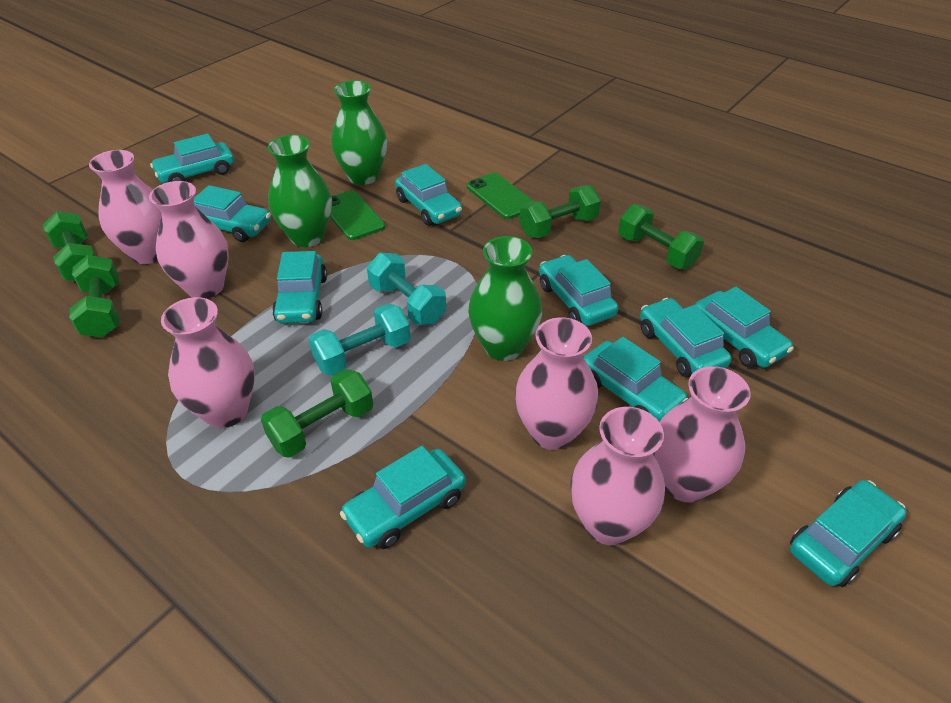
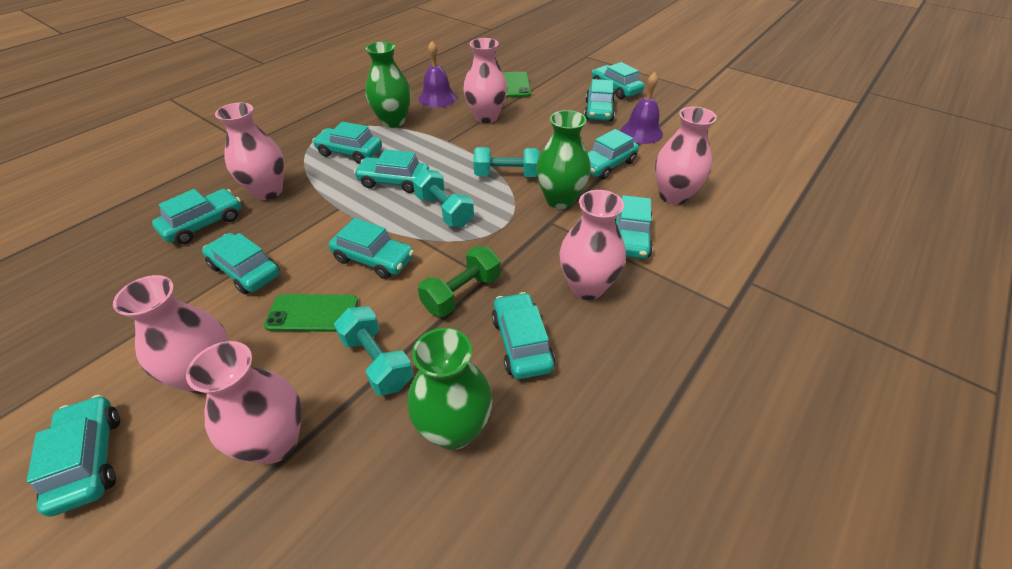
green dumbbell: [43,211,96,281] [69,255,119,338] [261,369,373,458] [520,185,601,238] [618,204,704,269] = 5 -> [418,246,501,317] = 1
purple bell: none = 0 -> [419,41,457,108] [620,72,663,144] = 2
turquoise car: [150,134,234,183] [194,185,271,242] [272,251,327,324] [340,446,466,549] [395,164,462,226] [539,255,618,326] [584,337,688,422] [640,298,732,377] [695,287,794,368] [790,480,907,587] = 10 -> [27,395,120,517] [152,189,241,244] [202,233,280,294] [312,122,382,164] [328,218,414,279] [354,149,429,193] [492,292,555,379] [584,79,615,121] [587,129,639,180] [592,62,644,99] [615,195,653,259] = 11
turquoise dumbbell: [308,303,411,375] [367,253,446,325] = 2 -> [334,307,413,396] [413,169,474,227] [473,147,540,177] = 3

